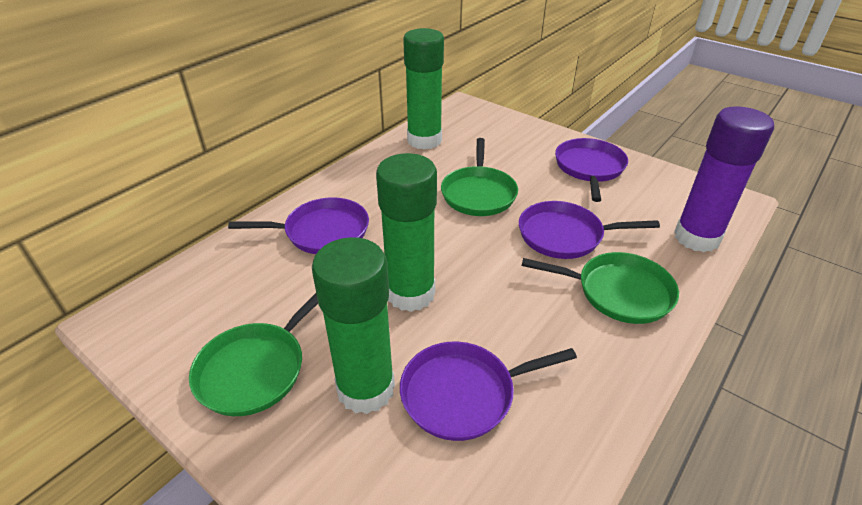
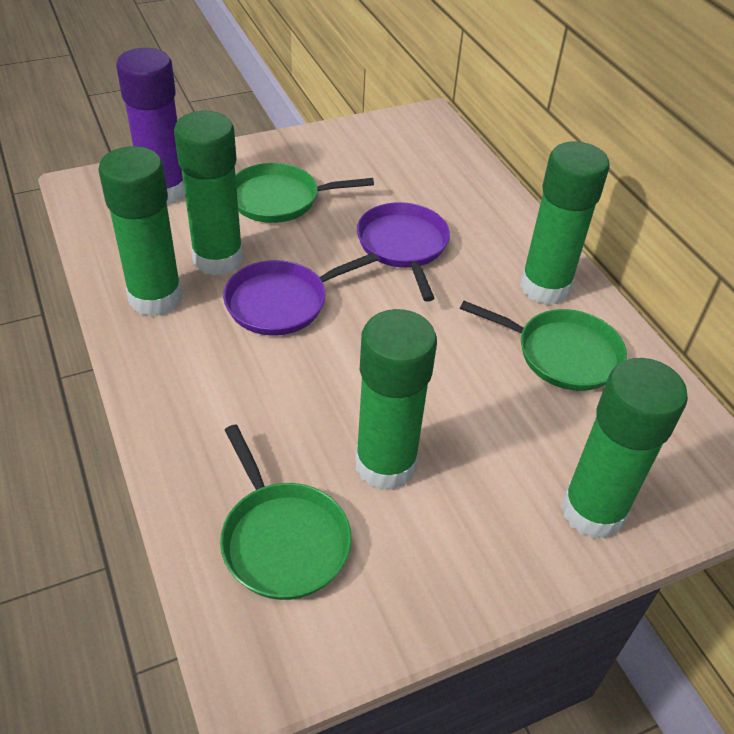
green glue stick: [312,237,395,414] [376,153,437,312] [403,28,444,150] = 3 -> [98,146,182,317] [174,111,243,276] [355,309,437,490] [520,142,610,305] [561,358,688,539] = 5
purple pan: [228,197,369,254] [400,342,577,441] [519,201,660,259] [555,138,628,202] = 4 -> [223,253,378,335] [357,202,450,302] = 2

